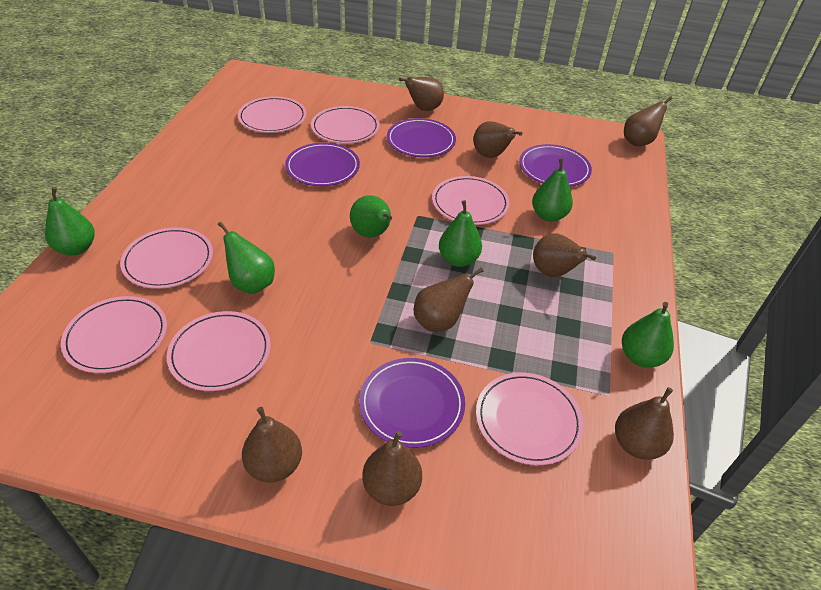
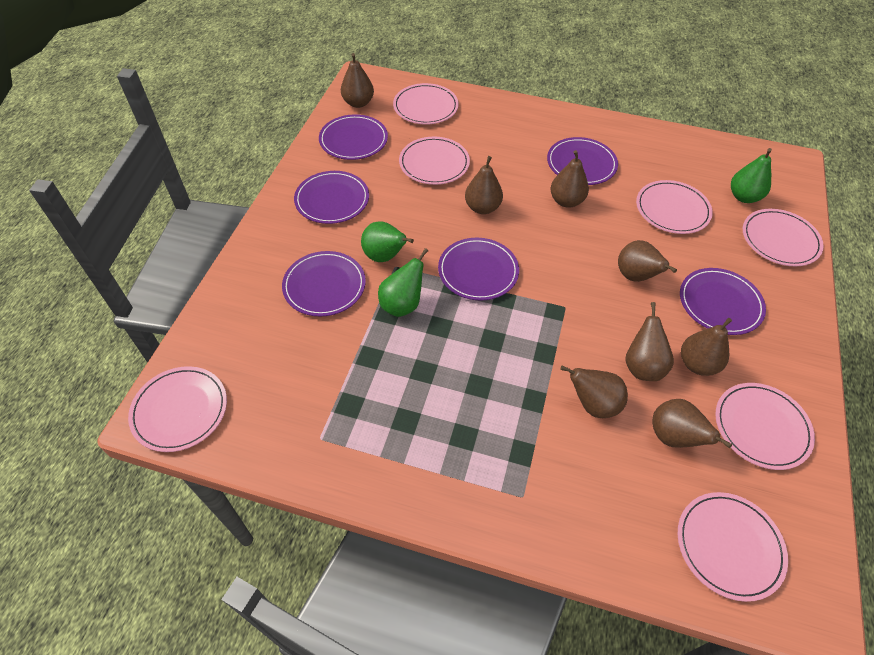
green pear: [45,187,95,255] [218,222,275,294] [350,195,392,237] [439,200,482,267] [532,158,573,222] [622,302,674,368] = 6 -> [361,221,414,262] [378,248,428,317] [731,148,772,203] = 3
purple plate: [285,143,360,186] [359,358,465,448] [387,118,456,157] [519,144,592,187] = 4 -> [282,251,366,316] [294,171,369,224] [319,114,388,160] [438,238,519,301] [547,137,618,185] [680,268,766,335] = 6

